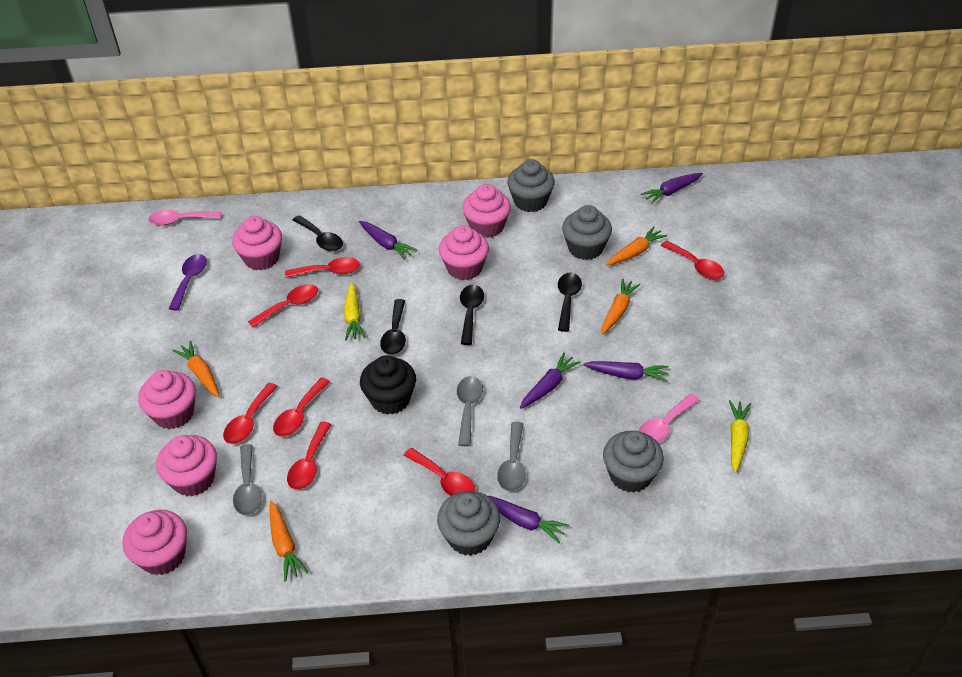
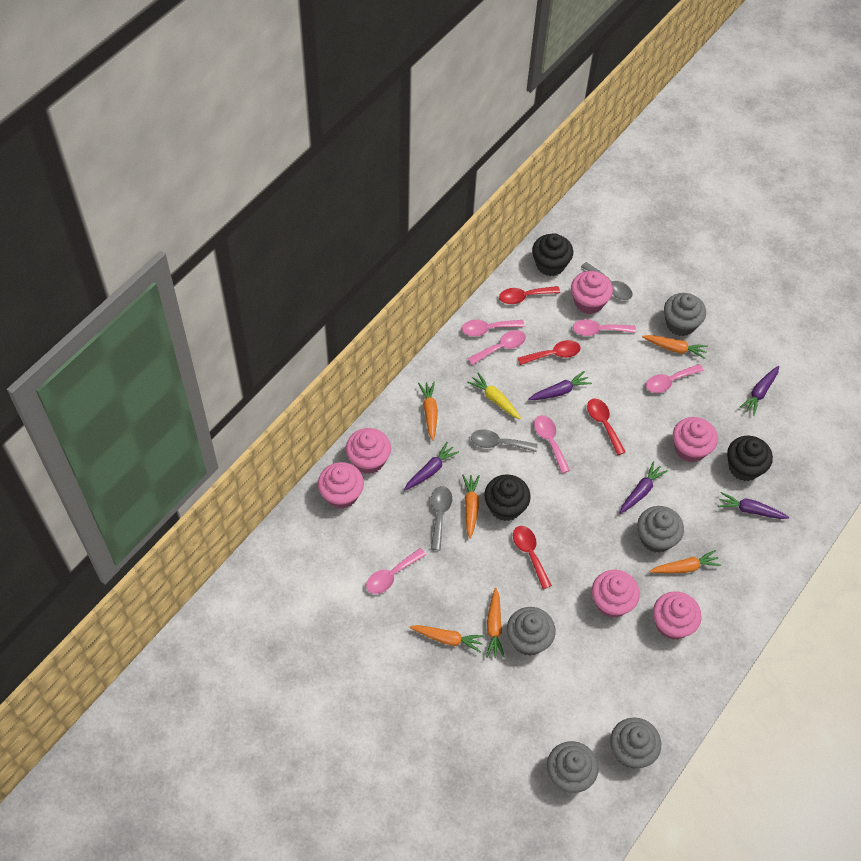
black cupcake: [360,355,416,415] = 1 -> [484,474,531,521] [532,233,573,276] [727,436,773,481] = 3
black spoon: [292,215,343,252] [380,299,406,355] [460,285,484,345] [558,273,582,332] = 4 -> none = 0
grey cupcake: [437,491,500,556] [507,159,555,212] [562,205,612,260] [603,431,664,492] = 4 -> [507,607,556,656] [547,741,599,793] [610,717,661,768] [637,506,684,553] [664,293,706,336] = 5
orange carrot: [172,341,219,397] [270,500,308,581] [602,278,641,334] [606,226,667,266] = 4 -> [410,625,484,652] [418,382,438,441] [462,475,480,539] [486,588,505,658] [642,335,708,359] [650,550,721,573] = 6
pink spoon: [149,210,221,225] [638,393,700,443] = 2 -> [366,548,426,594] [462,320,525,336] [468,330,526,365] [534,415,570,474] [573,319,636,336] [646,364,704,393] = 6
purple spoon: [168,254,207,311] = 1 -> none = 0
red spoon: [223,383,278,444] [248,284,318,328] [273,377,330,437] [285,257,360,278] [287,422,332,490] [403,448,475,496] [661,240,725,279] = 7 -> [499,286,560,304] [513,526,552,589] [518,340,581,365] [587,399,626,455] = 4
yellow carrot: [344,282,366,341] [729,400,751,473] = 2 -> [467,373,521,419] = 1

